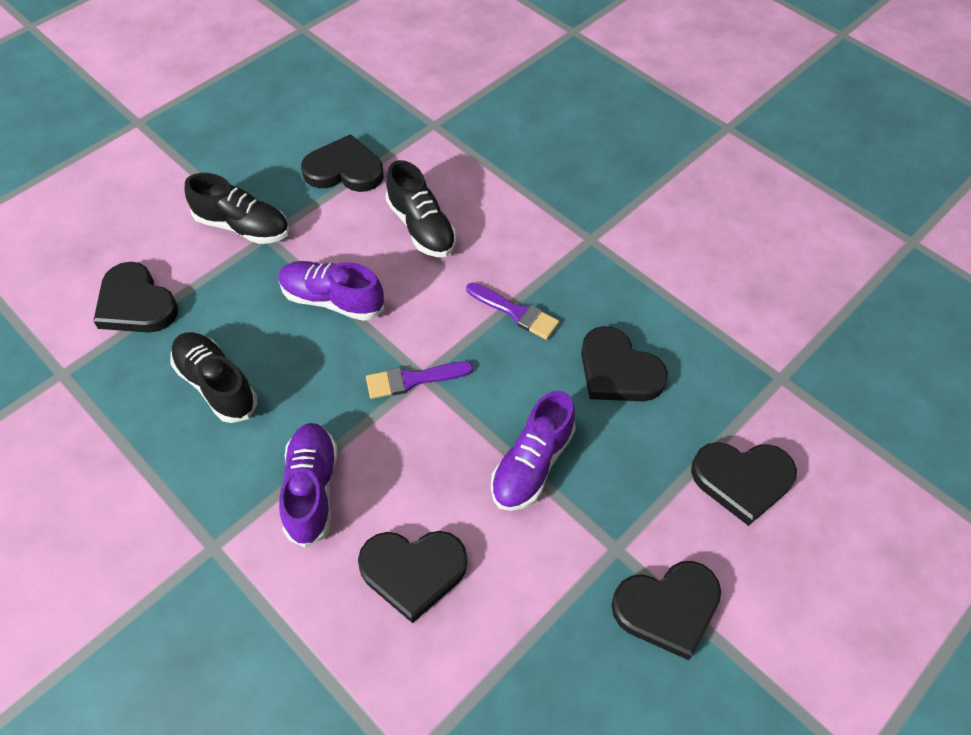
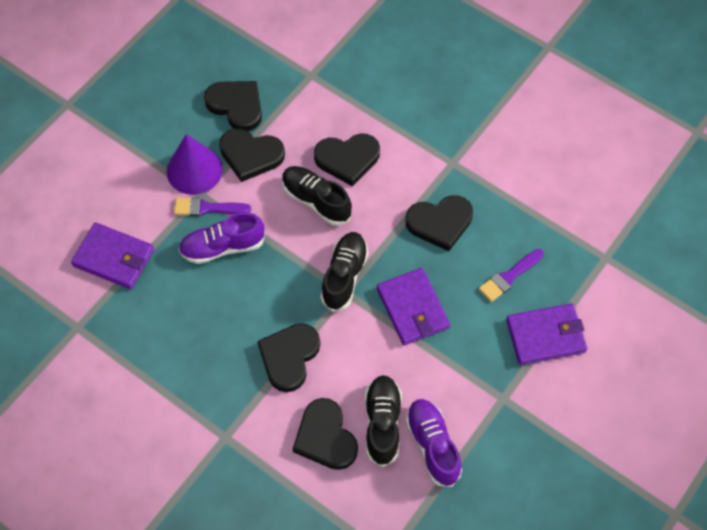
purple cone: none = 0 -> [167,134,223,195] = 1
purple shoe: [278,261,384,321] [279,423,337,548] [491,391,576,511] = 3 -> [178,212,266,264] [405,399,462,487] = 2
purple wallet: none = 0 -> [71,222,154,289] [377,268,450,345] [506,303,587,365] = 3

